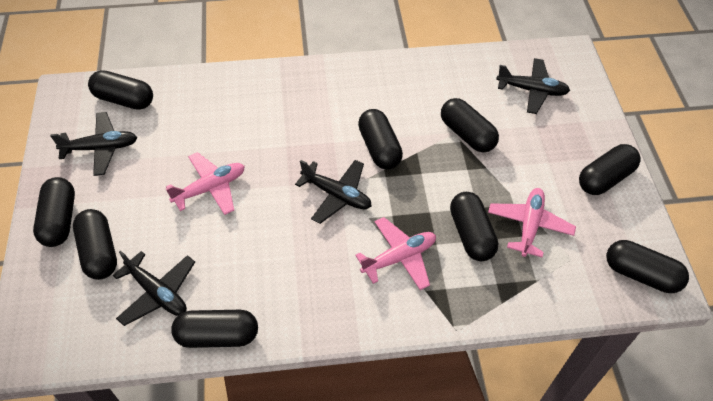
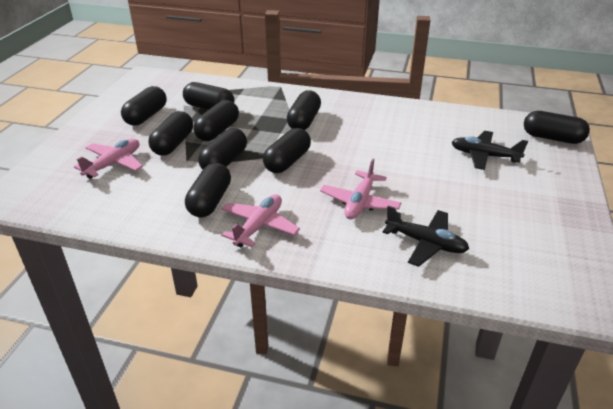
black plane: [50,112,137,176] [113,250,195,326] [295,160,371,224] [496,58,570,114] = 4 -> [382,206,469,267] [452,131,528,170] = 2

